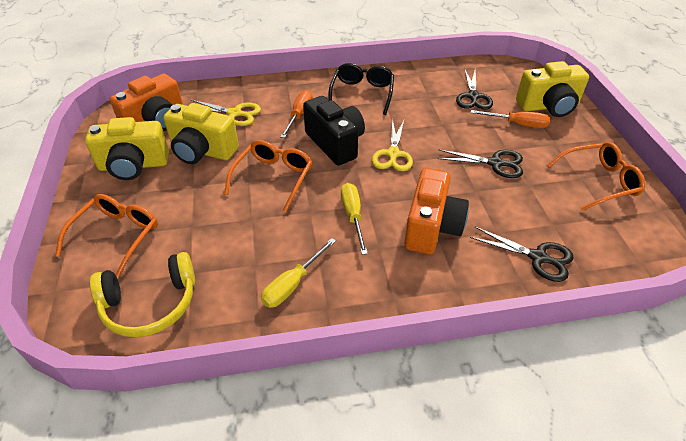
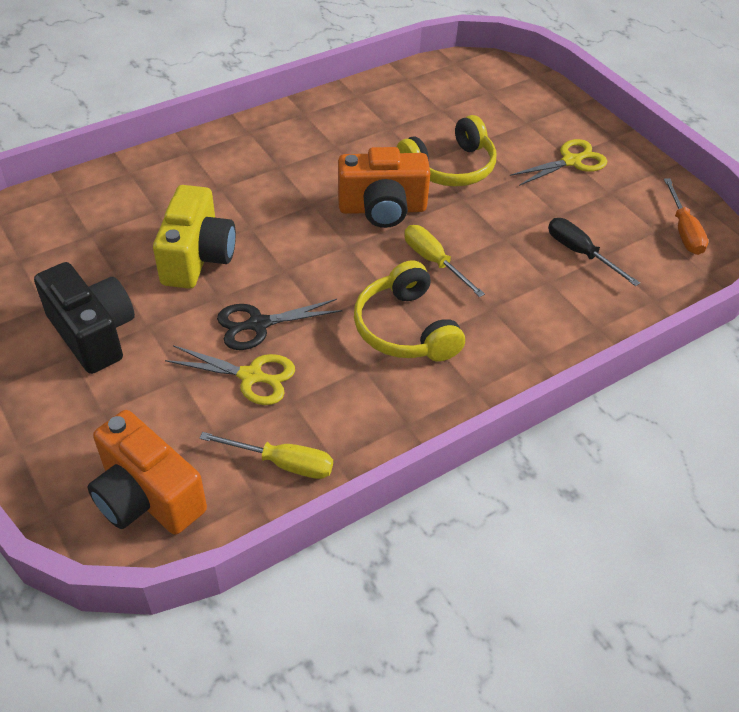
black glasses: [328,63,394,115] = 1 -> none = 0
black scissors: [437,149,523,178] [456,70,493,110] [470,227,574,282] = 3 -> [217,299,343,350] = 1
black screwdriver: none = 0 -> [548,218,640,286] = 1
orange glasses: [55,194,158,279] [224,140,312,212] [547,142,645,211] = 3 -> none = 0
orange screwdriver: [280,90,313,138] [471,110,550,128] = 2 -> [664,178,708,255] = 1
yellow camera: [85,117,169,180] [163,103,239,164] [516,61,589,117] = 3 -> [153,185,236,289] = 1
yellow headphones: [90,252,195,337] = 1 -> [354,260,465,361] [397,115,496,187] = 2

